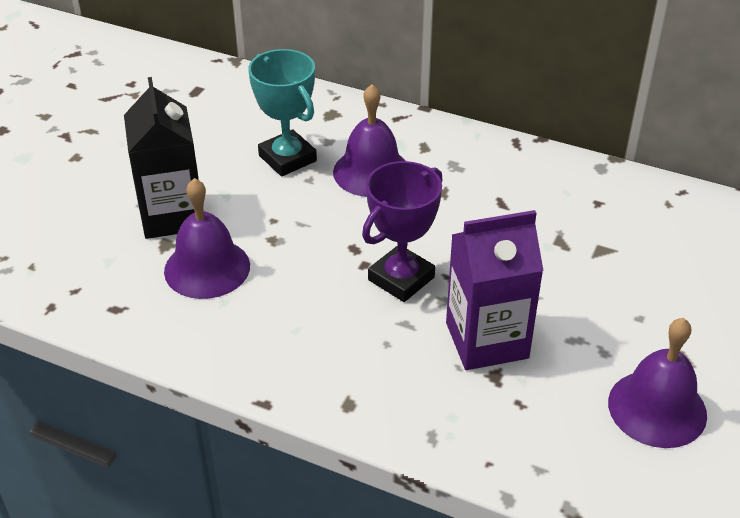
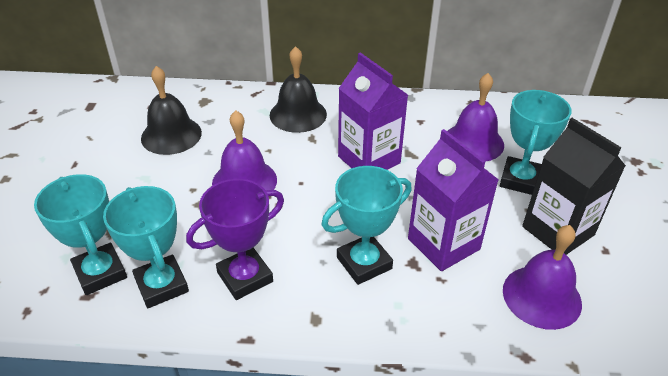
black bell: none = 0 -> [141,66,202,155] [270,46,327,133] = 2
purple carton: [446,210,543,370] = 1 -> [338,52,408,170] [408,129,499,271] = 2
turquoise trophy: [248,49,317,176] = 1 -> [34,174,127,295] [103,186,189,308] [321,166,412,285] [500,90,572,195] = 4

